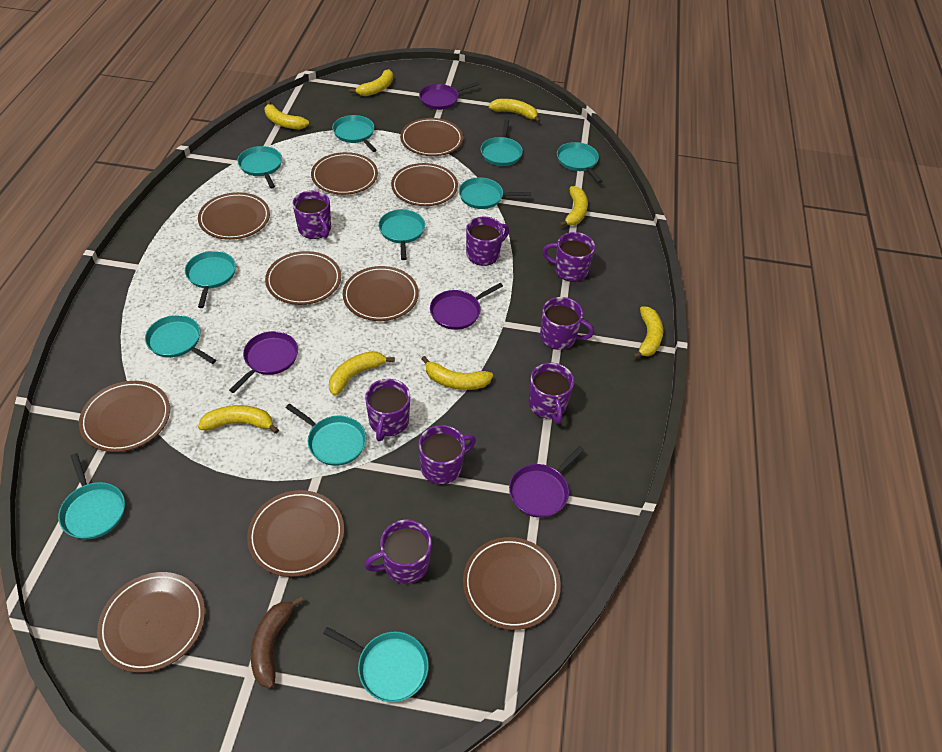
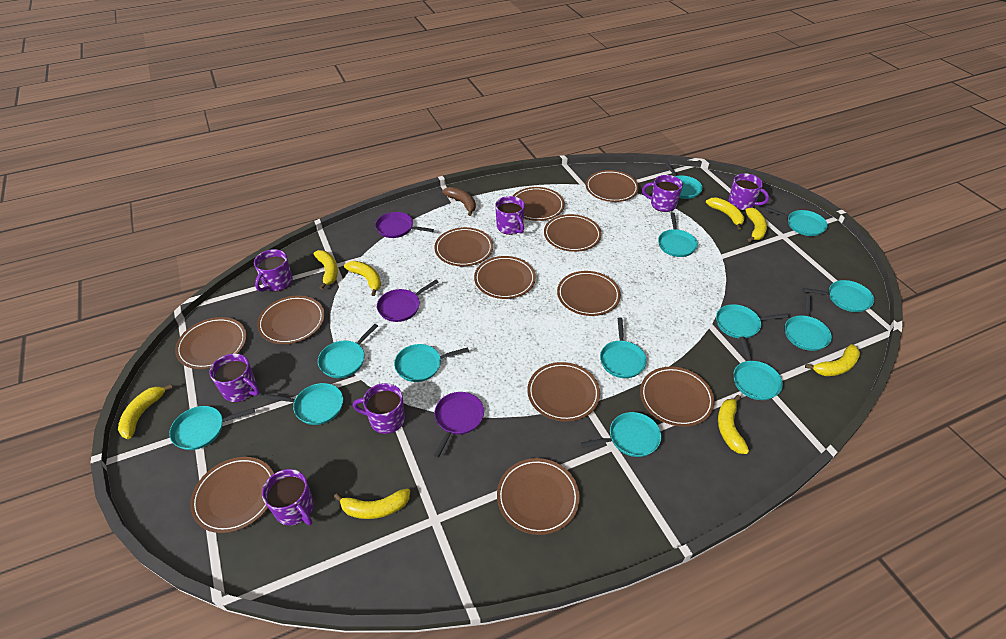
brown plate: [79,381,170,452] [97,572,205,673] [198,192,270,240] [247,490,344,577] [265,251,341,305] [311,152,378,195] [343,266,419,321] [391,163,458,206] [400,118,463,156] [463,537,561,630] = 10 -> [175,317,247,369] [190,457,274,533] [257,296,325,344] [435,227,493,266] [474,256,536,299] [497,458,580,535] [513,187,565,221] [527,362,600,422] [544,214,601,252] [557,271,621,316] [586,170,639,202] [640,367,715,427] = 12
purple mug: [292,190,331,239] [364,520,432,584] [365,379,410,442] [419,425,476,484] [466,217,509,266] [529,363,574,424] [540,297,594,350] [543,232,595,282] = 8 -> [210,353,260,402] [254,249,293,292] [262,469,314,525] [353,383,405,434] [495,196,525,235] [642,175,683,212] [728,173,769,211] = 7
purple pan: [229,331,298,393] [419,82,479,110] [430,283,503,330] [509,446,584,518] = 4 -> [375,212,434,238] [377,280,438,322] [433,392,484,458] = 3
turquoise pan: [58,453,125,539] [145,315,216,364] [185,251,236,308] [237,146,282,188] [286,404,366,466] [323,627,429,702] [332,115,377,152] [378,209,425,260] [459,177,531,209] [481,119,523,166] [557,142,602,183] = 11 -> [169,406,255,450] [264,383,343,425] [318,324,378,378] [394,344,469,382] [581,412,661,457] [600,318,647,378] [658,212,698,257] [665,162,703,199] [716,304,788,339] [733,336,783,400] [765,207,828,236] [785,295,832,351] [803,280,874,312] = 13

